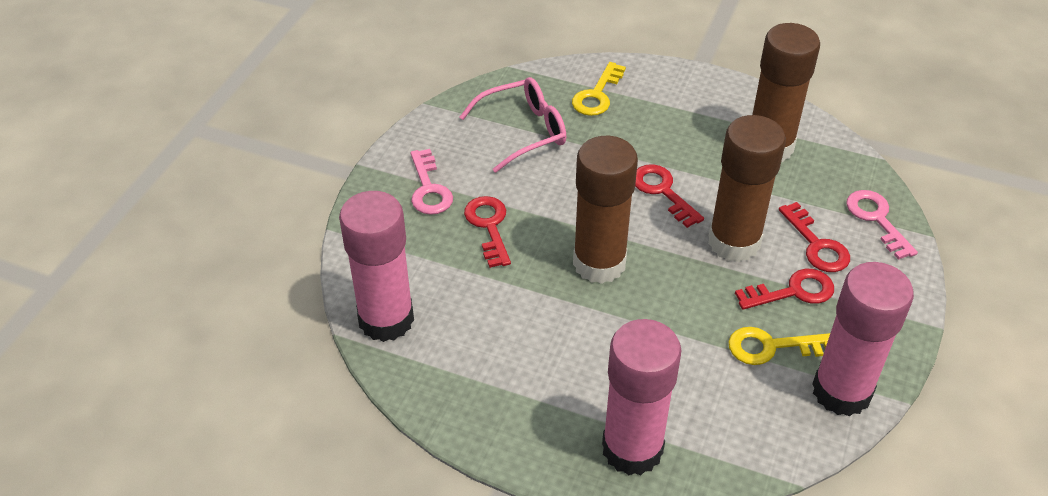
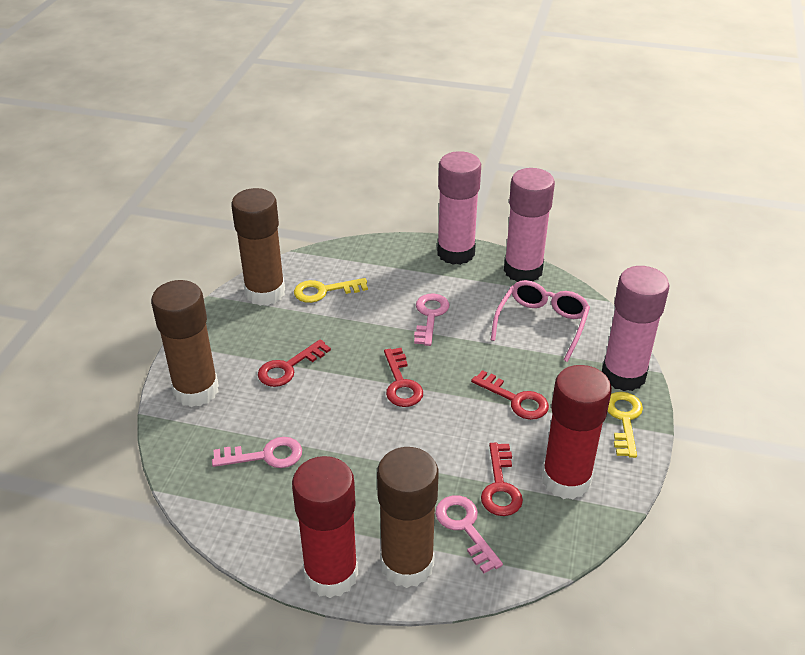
pink key: [411,149,453,215] [846,190,918,260] = 2 -> [212,437,302,468] [414,294,449,346] [435,495,503,573] = 3
red glue stick: none = 0 -> [292,456,358,598] [542,365,612,499] = 2

